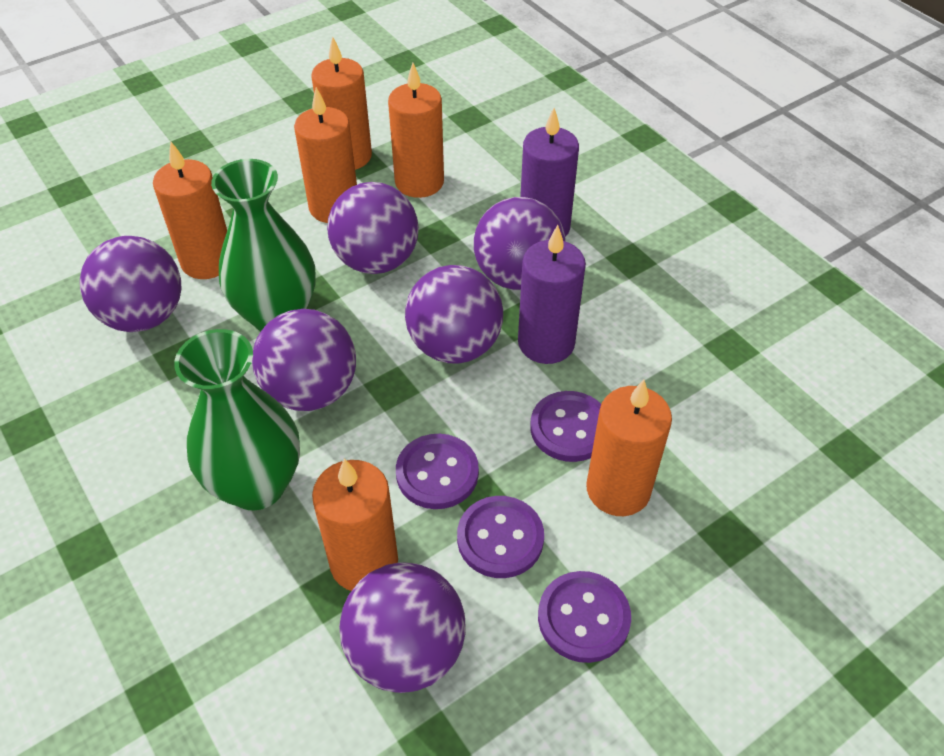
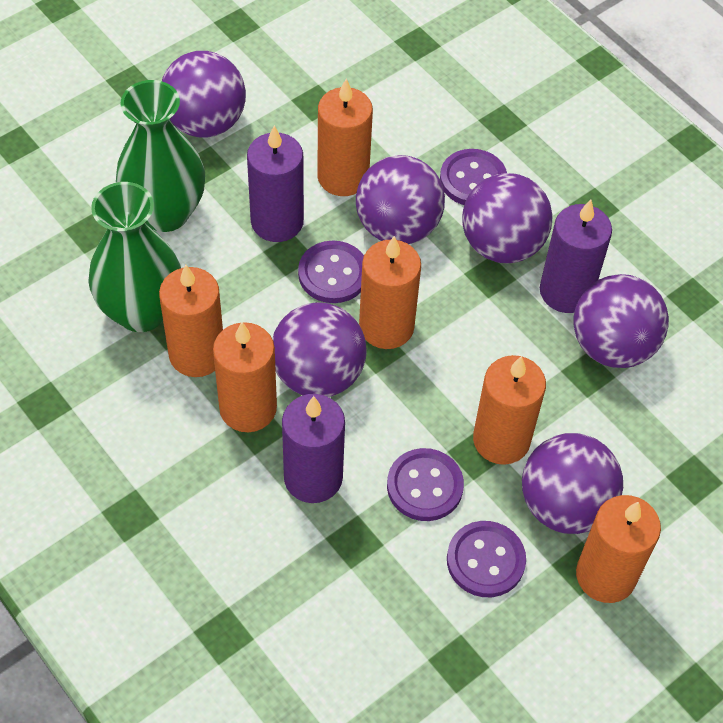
purple candle: [518,225,586,364] [520,108,579,237] = 2 -> [247,125,304,242] [282,394,345,503] [540,199,612,313] = 3

